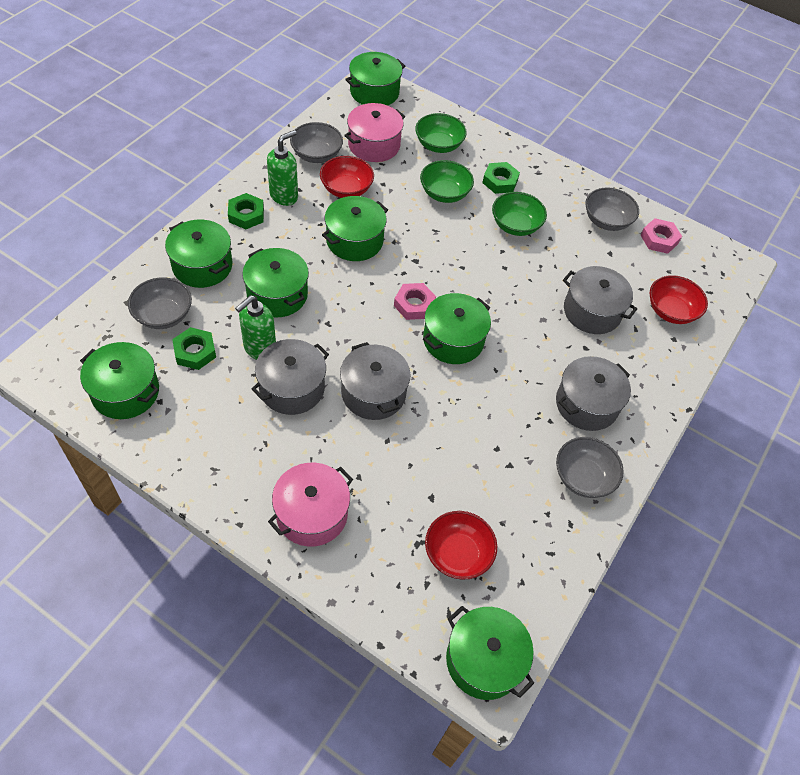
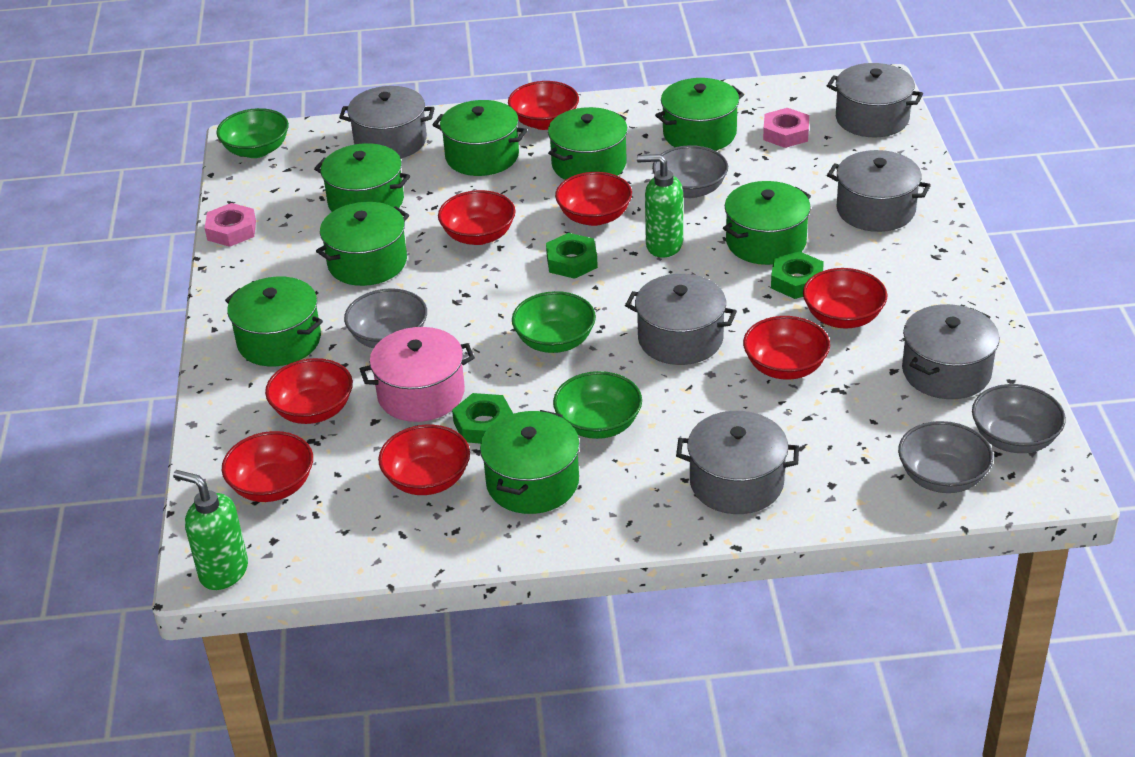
green pot: [80,342,159,419] [165,220,232,288] [242,248,309,318] [322,196,388,261] [345,52,405,105] [423,293,491,364] [446,606,534,700] = 7 -> [225,277,323,366] [314,143,410,212] [316,202,409,286] [433,100,527,176] [480,410,580,514] [548,107,628,180] [655,78,744,151] [723,181,811,265] = 8
grey pot: [252,339,329,415] [340,342,411,420] [556,356,631,431] [563,266,637,334] = 4 -> [339,86,435,159] [625,274,737,365] [676,411,799,514] [827,63,923,137] [827,150,931,232] [902,304,1000,399] = 6
pink pot: [268,463,353,547] [344,103,405,162] = 2 -> [360,327,475,422] = 1
red bowl: [320,156,374,198] [425,511,497,580] [649,275,708,324] = 3 -> [222,431,313,502] [265,358,353,424] [378,425,470,495] [438,190,515,245] [508,81,579,130] [555,172,632,226] [743,316,830,380] [803,268,887,329] = 8

